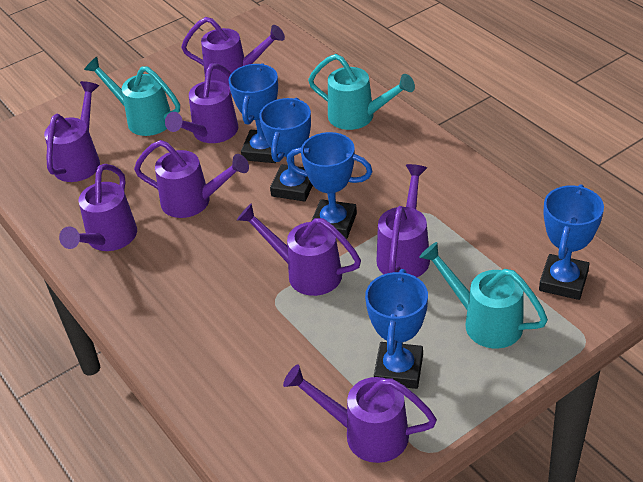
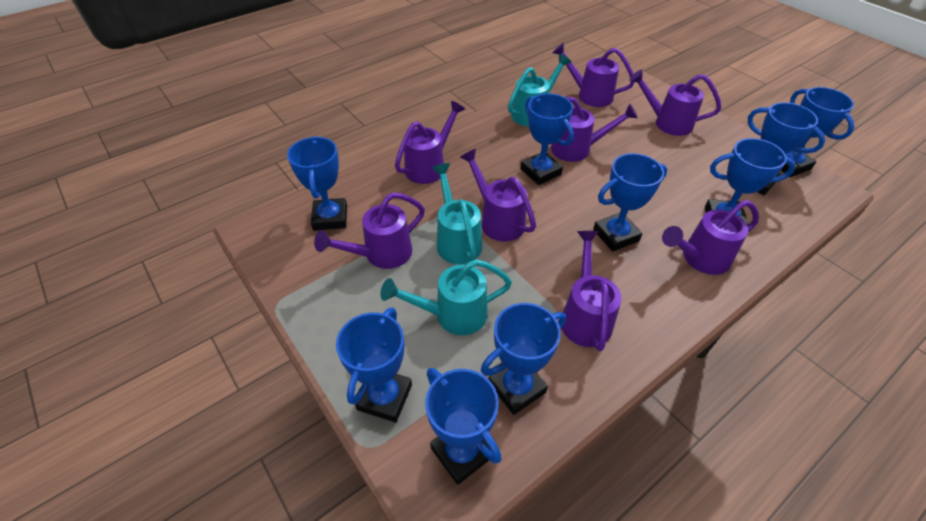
blue trophy: [228,63,278,163] [259,98,313,201] [287,132,373,239] [365,269,428,389] [539,184,604,300] = 5 -> [287,136,347,231] [336,307,412,423] [425,368,501,485] [481,303,566,415] [520,94,574,185] [593,153,667,251] [705,138,796,226] [748,102,825,195] [781,87,854,177] = 9

